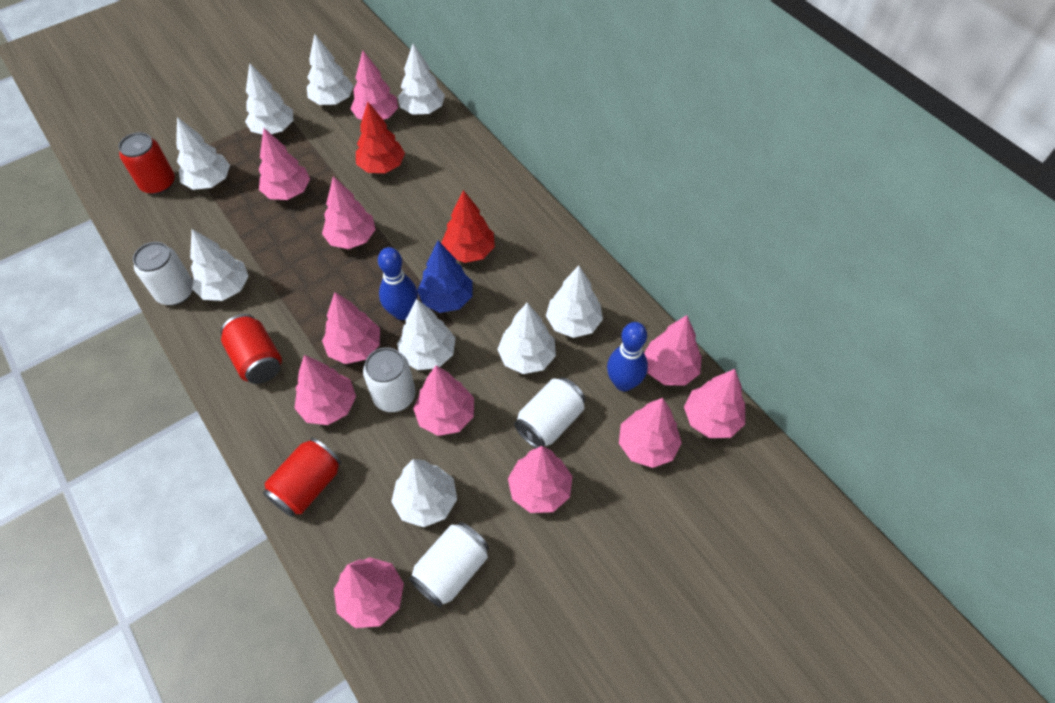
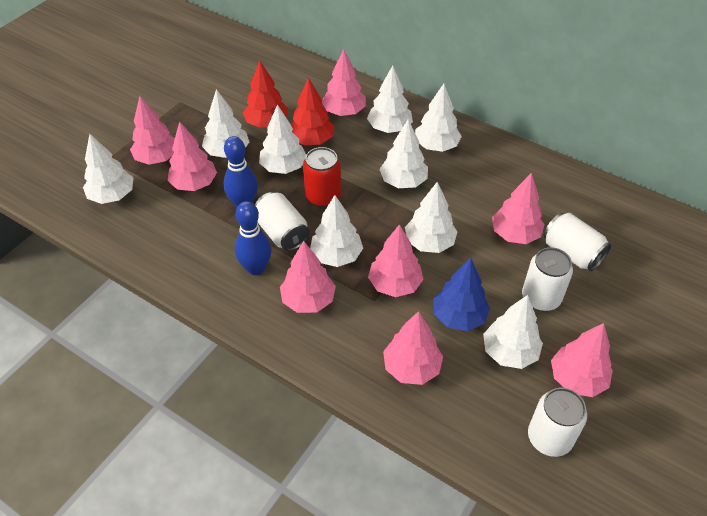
pink tree: [259,128,310,200] [294,355,356,425] [322,176,376,249] [322,292,380,364] [334,557,404,628] [350,50,398,120] [413,366,474,436] [508,446,572,513] [619,398,682,468] [644,315,702,385] [684,369,745,438] = 11 -> [130,96,175,165] [167,122,217,191] [280,241,336,313] [322,49,366,116] [368,224,424,297] [383,311,443,385] [492,173,545,244] [551,323,613,397] = 8
red can: [118,132,175,195] [221,314,282,384] [263,438,341,517] = 3 -> [303,147,341,207] = 1

